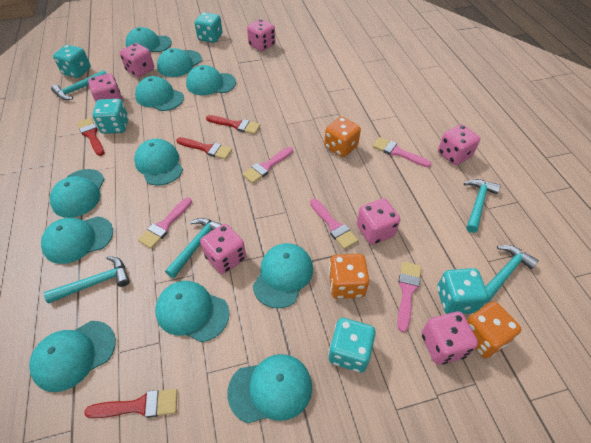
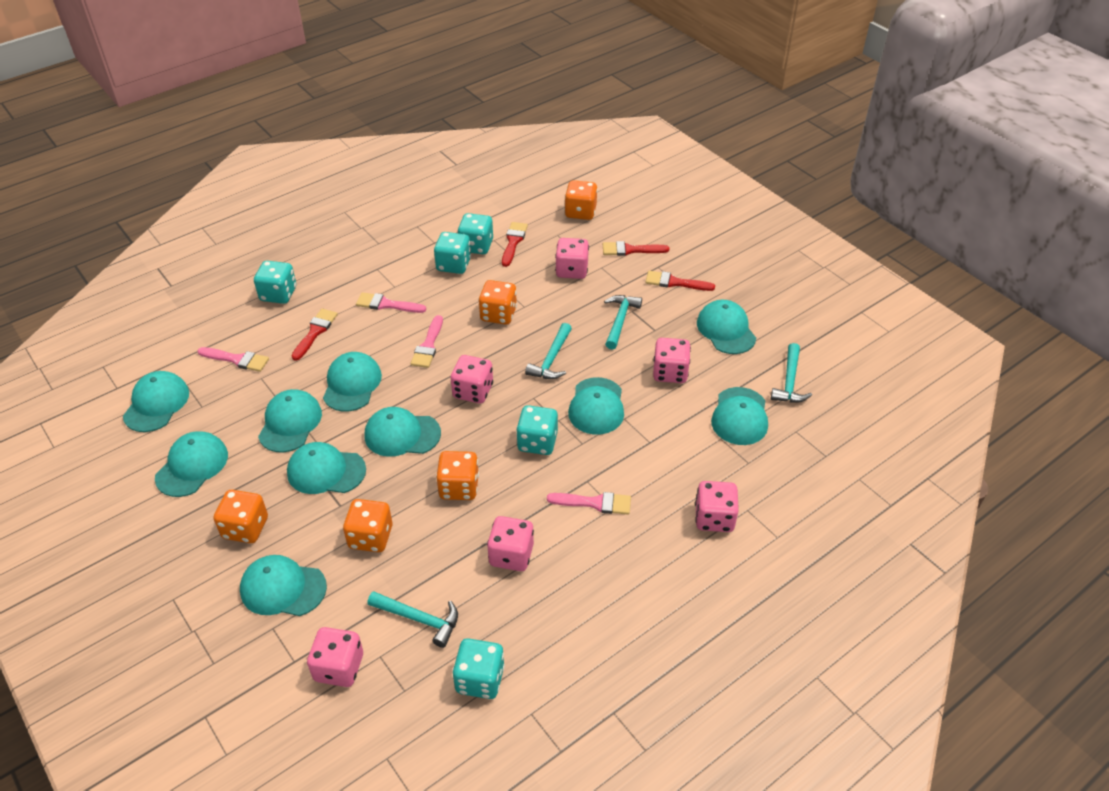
orange dice: [324,117,361,157] [328,254,369,299] [467,302,521,358] = 3 -> [214,490,268,543] [343,499,392,552] [436,451,479,500] [478,280,517,325] [565,180,598,220] = 5
pink brush: [138,197,192,249] [242,147,293,183] [310,198,358,249] [373,137,432,167] [397,261,421,332] = 5 -> [197,347,269,372] [356,292,426,313] [411,315,443,368] [547,492,631,515] = 4
pink dice: [88,73,123,102] [120,43,154,77] [200,224,246,274] [247,19,275,51] [357,198,400,245] [421,311,478,365] [438,124,480,165] = 7 -> [307,627,363,687] [451,355,493,403] [487,516,534,571] [555,238,589,279] [653,338,691,383] [695,481,739,532] = 6
turquoise cap: [29,321,116,392] [41,216,113,264] [50,169,105,218] [125,27,172,52] [134,139,183,186] [135,76,184,111] [155,281,230,342] [157,48,202,77] [186,65,236,95] [227,354,312,423] [253,243,313,308] = 11 -> [123,371,189,432] [155,431,228,497] [240,555,327,616] [258,389,322,453] [287,442,366,494] [323,352,382,412] [364,407,441,457] [568,377,624,435] [697,300,756,354] [711,387,768,445] = 10
turquoise hammer: [44,256,130,303] [51,70,107,100] [165,218,222,278] [464,179,501,233] [485,245,539,303] = 5 -> [368,591,458,648] [525,323,572,379] [604,295,642,350] [771,343,812,403] = 4

